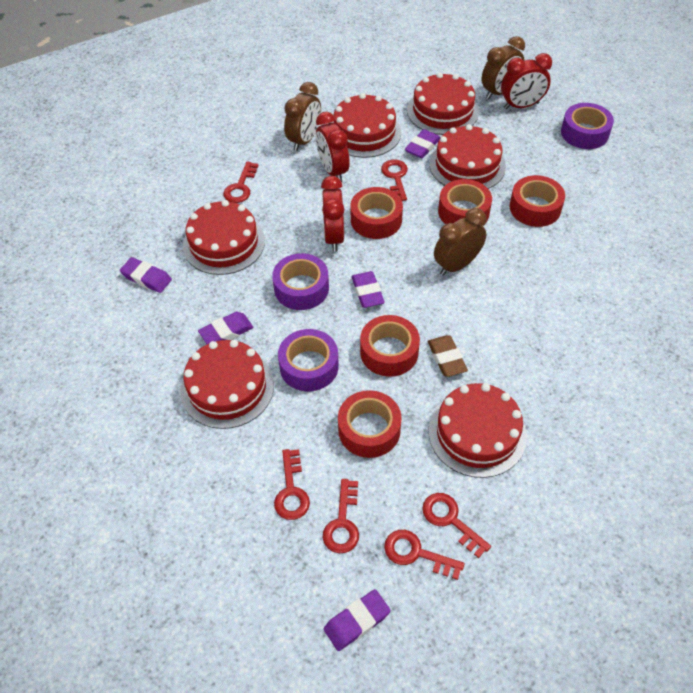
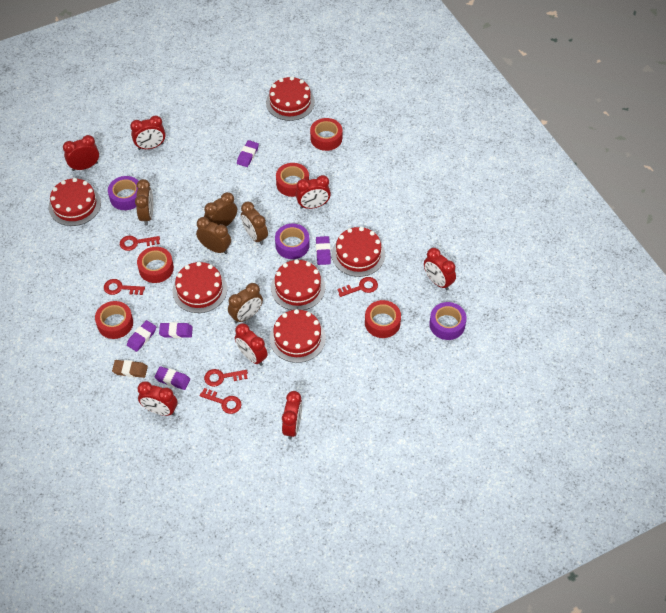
brown clock: [284,82,321,151] [434,208,486,276] [481,36,525,99] = 3 -> [135,179,153,226] [196,217,231,254] [204,192,237,227] [228,283,263,324] [241,202,268,245] = 5
red clock: [316,112,350,182] [321,176,344,251] [501,53,552,109] = 3 -> [63,135,99,171] [130,115,166,150] [138,381,178,416] [235,323,268,366] [282,391,302,440] [296,175,331,209] [424,248,456,290] = 7
red key: [223,162,259,203] [274,449,310,520] [323,479,359,553] [381,160,408,201] [384,530,465,580] [422,493,491,558] = 6 -> [104,279,145,295] [120,236,160,251] [199,388,242,414] [204,369,248,387] [337,277,378,297] = 5

